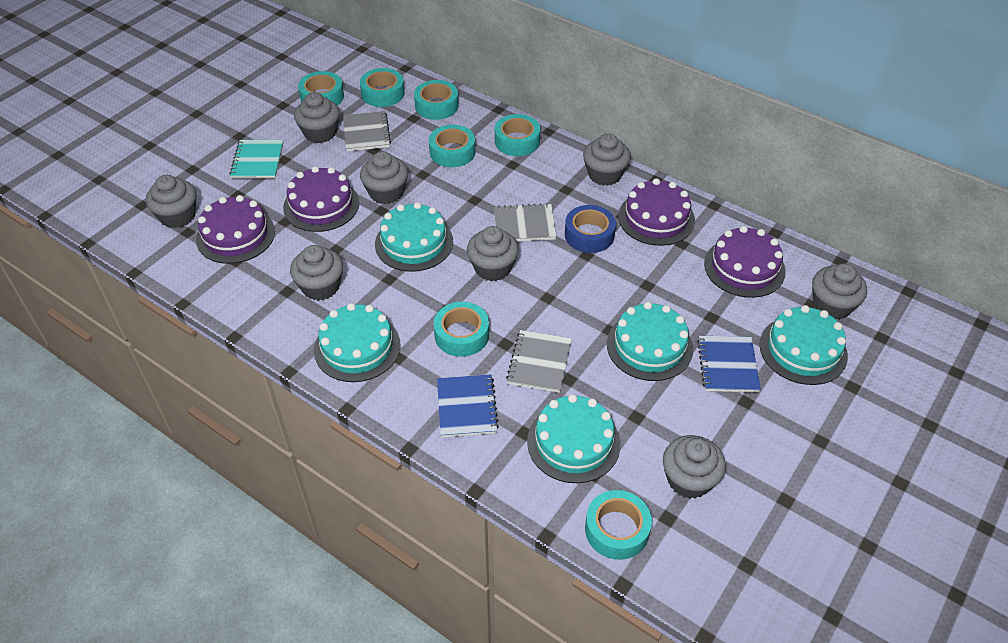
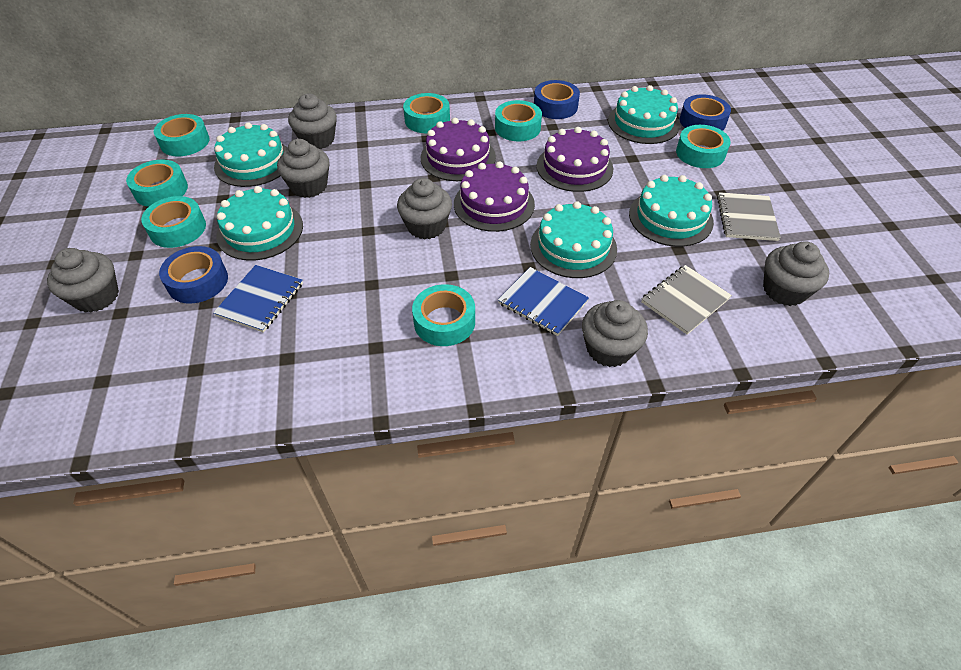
blue tape: [565,205,616,253] = 1 -> [159,246,228,304] [534,80,580,119] [680,94,731,131] = 3
grey cupcake: [146,175,196,228] [290,245,343,301] [294,92,340,143] [360,151,408,204] [467,226,519,281] [583,133,631,186] [663,435,726,499] [812,263,867,320] = 8 -> [47,248,119,313] [277,139,330,198] [288,93,337,149] [397,178,452,239] [582,300,648,367] [763,242,829,306] = 6
grey notebook: [343,111,391,151] [494,203,556,241] [506,330,572,393] = 3 -> [641,265,732,335] [717,192,781,241] = 2
purple cake: [196,195,275,264] [283,166,359,232] [618,178,695,246] [704,226,786,298] = 4 -> [421,118,496,181] [454,161,535,232] [537,127,613,192] = 3
turquoise notebook: [230,140,283,179] = 1 -> none = 0

